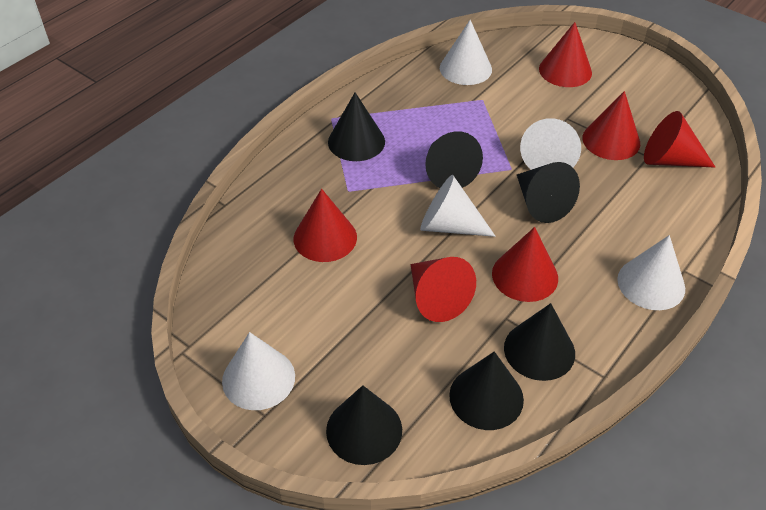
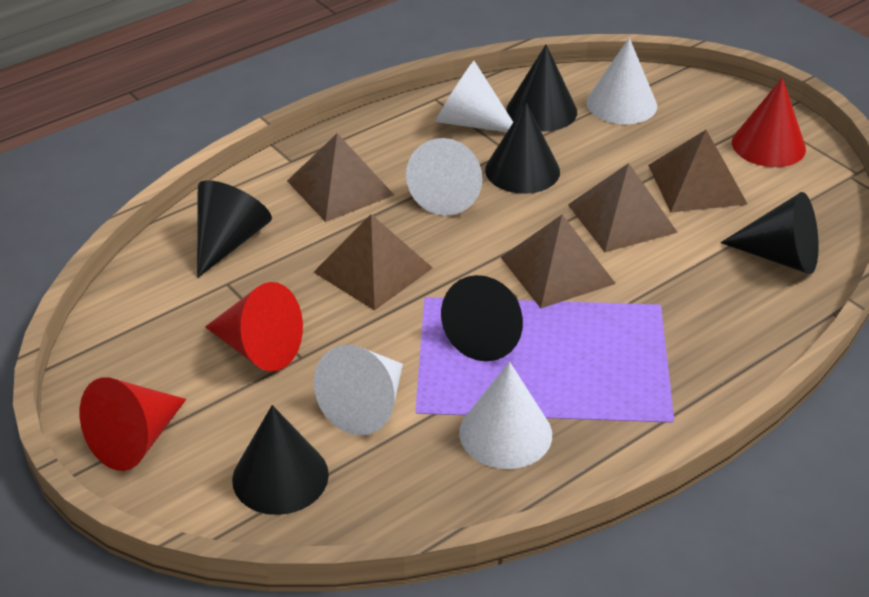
brown pyramid: none = 0 -> [287,133,394,222] [314,214,433,311] [501,215,616,308] [568,163,678,252] [648,130,748,212] = 5
red cone: [294,189,357,262] [411,257,476,322] [492,227,558,302] [539,22,592,87] [583,91,640,160] [644,111,715,168] = 6 -> [80,377,186,471] [205,282,303,371] [732,78,806,167] = 3

